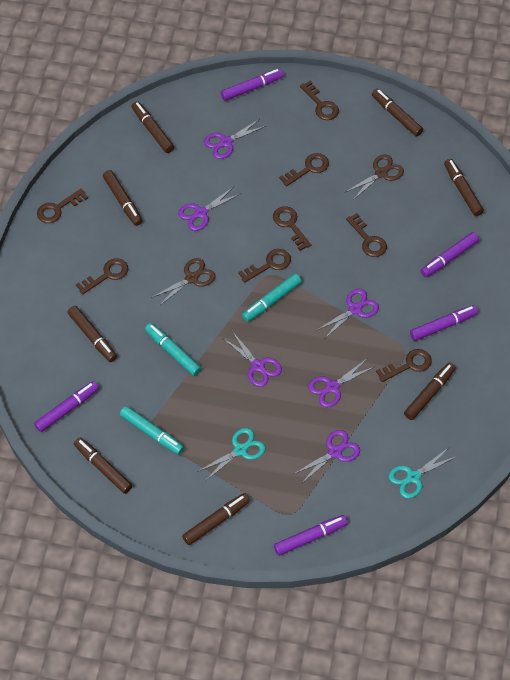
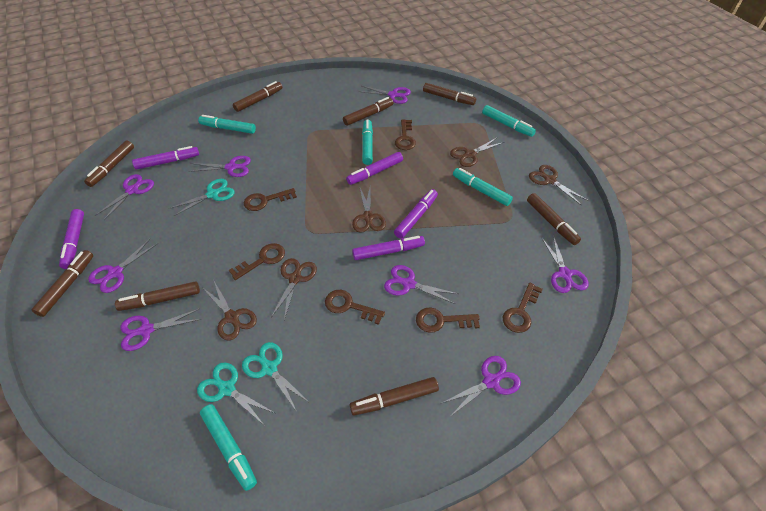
brown key: [37,189,88,223] [76,258,128,295] [238,249,291,283] [273,206,311,251] [279,153,329,187] [300,81,339,120] [346,213,387,257] [376,349,432,382] = 8 -> [229,243,285,280] [244,188,297,211] [325,290,385,325] [395,119,416,150] [416,308,480,333] [503,283,543,333] = 6
brown scissors: [151,258,216,307] [344,154,404,201] = 2 -> [202,281,257,341] [271,258,317,320] [352,186,386,233] [450,138,504,167] [529,165,589,206] = 5
purple scissors: [178,187,240,231] [204,119,266,159] [223,331,282,387] [294,430,360,484] [308,359,374,407] [317,289,379,338] = 6 -> [88,239,158,293] [95,174,154,220] [120,309,201,351] [189,156,251,177] [358,86,411,104] [384,265,458,304] [442,356,521,416] [541,236,589,293] = 8
turquoise marker: [120,406,184,455] [145,323,202,376] [242,273,302,322] = 3 -> [198,115,256,134] [200,404,257,491] [362,119,373,165] [453,168,513,206] [482,105,536,137] = 5
turquoise scissors: [197,428,266,481] [388,448,457,498] = 2 -> [169,179,235,216] [197,362,275,426] [242,342,310,412] = 3

